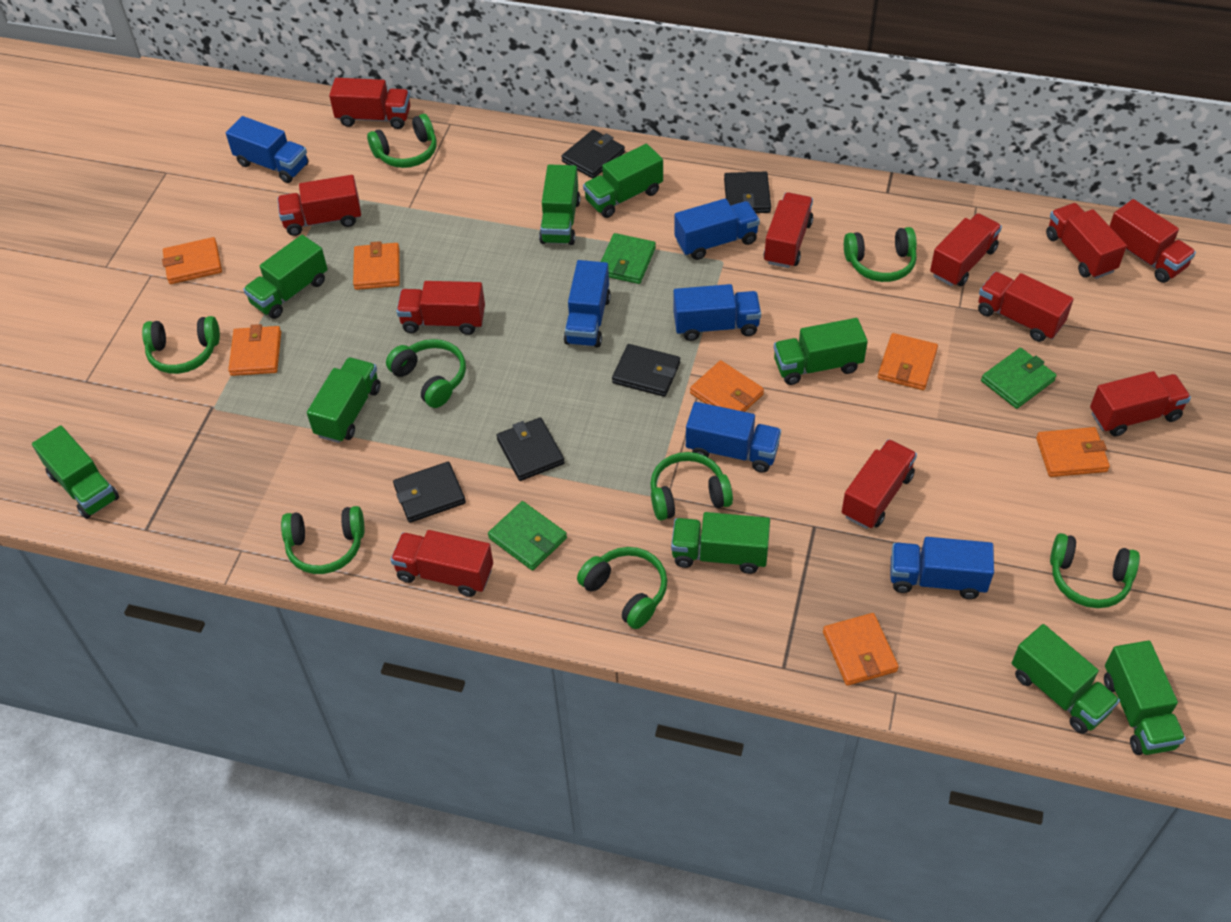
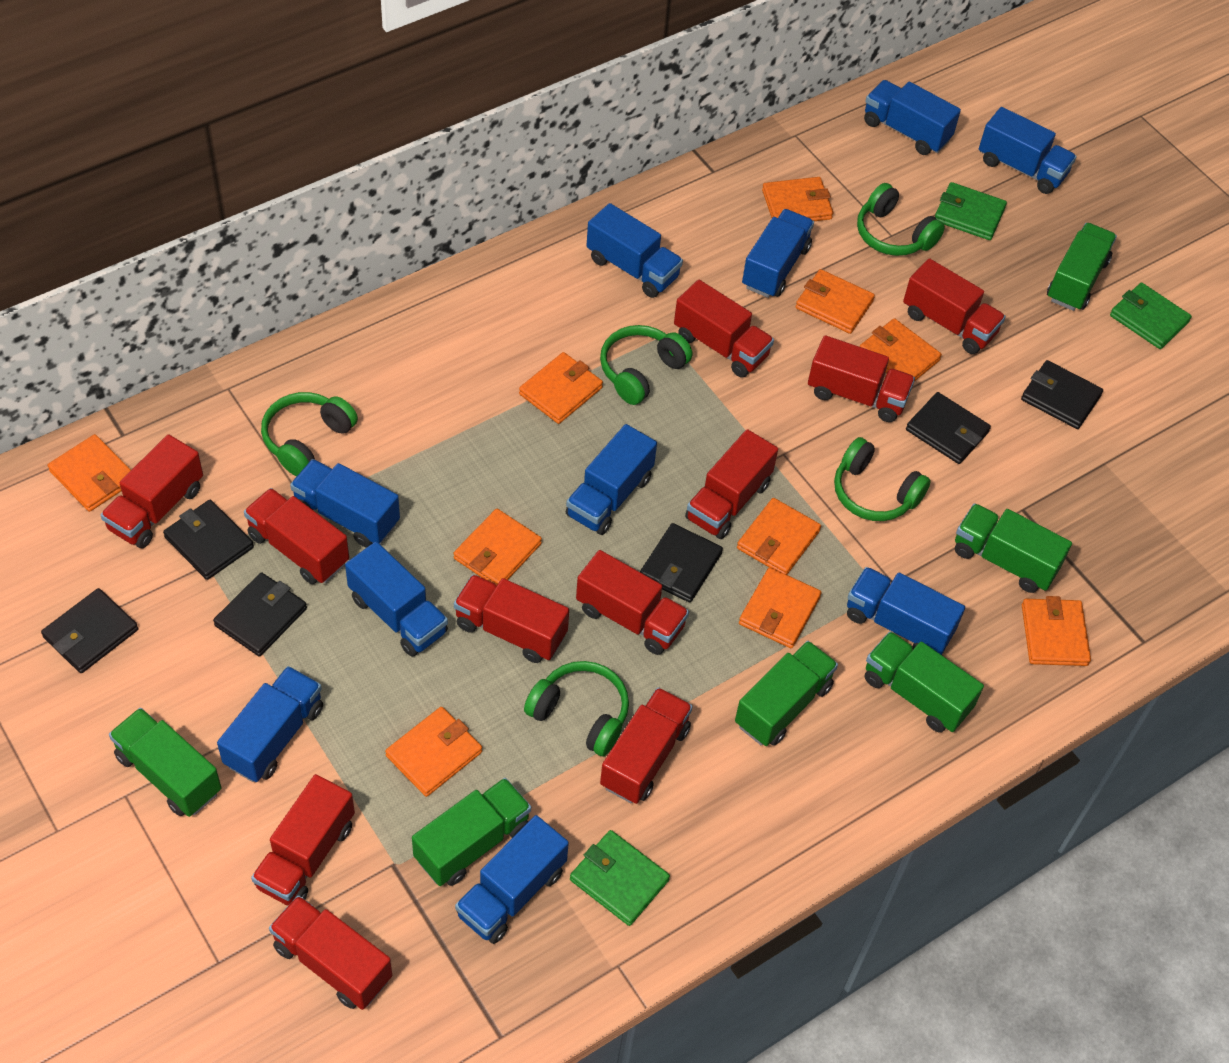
black wallet: [393,462,466,523] [497,417,565,481] [561,130,625,179] [612,344,680,397] [724,172,771,213] = 5 -> [41,588,138,673] [163,500,254,580] [213,572,307,656] [640,523,723,602] [906,392,991,464] [1021,360,1103,429] = 6
blue truck: [226,116,308,183] [564,260,611,347] [673,284,761,341] [674,198,760,260] [686,402,781,473] [890,537,994,599] = 6 -> [217,666,323,782] [290,459,400,547] [345,542,448,657] [455,815,569,944] [566,424,657,535] [587,203,683,298] [742,209,814,298] [847,567,965,655] [864,80,961,155] [979,107,1076,194] = 10
green headphones: [142,316,220,374] [281,506,365,574] [367,114,436,168] [386,339,466,408] [577,547,667,629] [650,452,733,520] [844,227,917,282] [1050,533,1140,608] = 8 -> [261,392,358,476] [524,661,629,757] [600,325,693,405] [834,437,931,521] [857,183,945,256] = 5
green truck: [32,425,119,519] [243,235,328,319] [307,357,381,443] [539,164,580,245] [583,144,663,218] [671,512,770,574] [774,318,868,385] [1012,624,1120,734] [1104,640,1186,755] = 9 -> [109,708,221,817] [412,778,531,886] [735,641,838,746] [865,631,984,732] [955,503,1072,593] [1047,223,1117,311] = 6
orange wallet: [162,237,222,284] [228,324,281,376] [353,241,400,290] [690,360,764,412] [823,613,899,686] [878,333,938,390] [1036,427,1110,477] = 7 -> [48,434,131,512] [385,707,482,797] [454,509,542,586] [519,352,603,424] [737,498,821,575] [739,567,822,648] [762,177,833,221] [796,269,875,334] [860,318,942,382] [1022,596,1091,666] = 10

